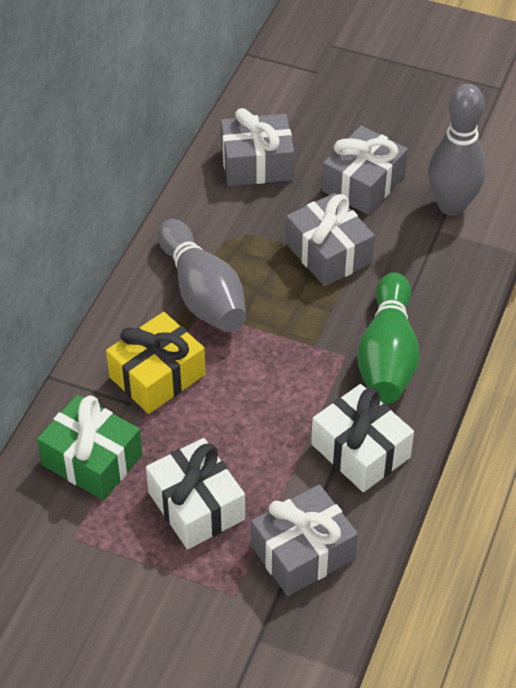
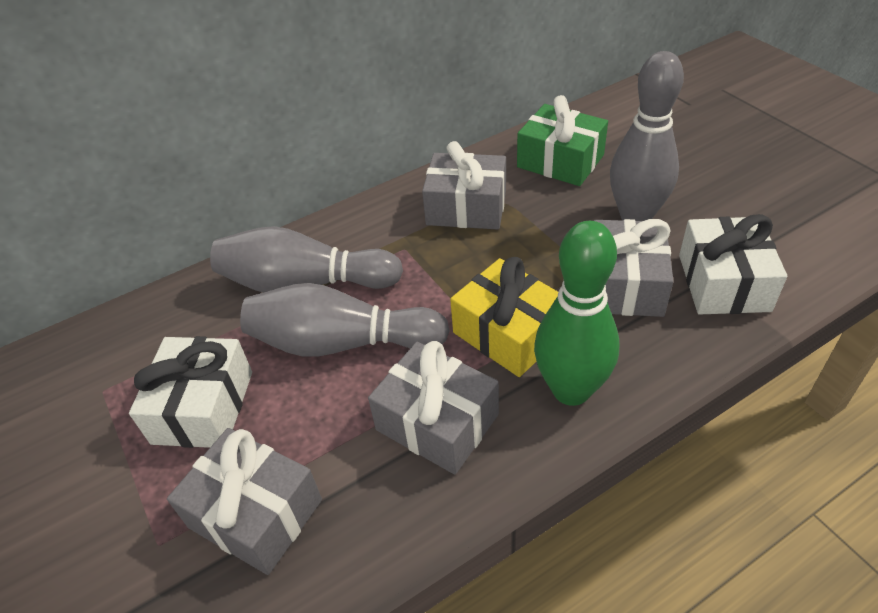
grey bowling pin: [157,219,246,332] [428,84,486,216] = 2 -> [210,226,403,293] [240,283,450,357] [610,51,684,221] = 3

